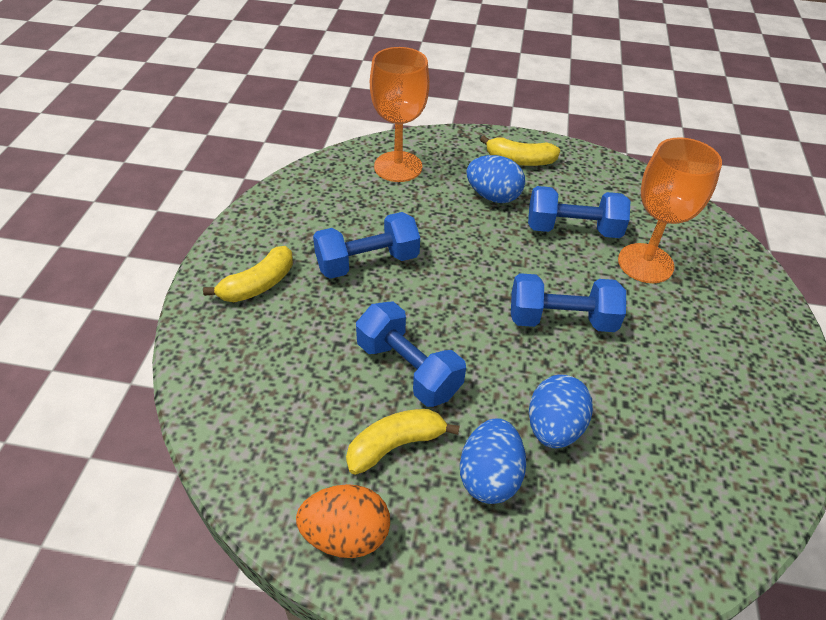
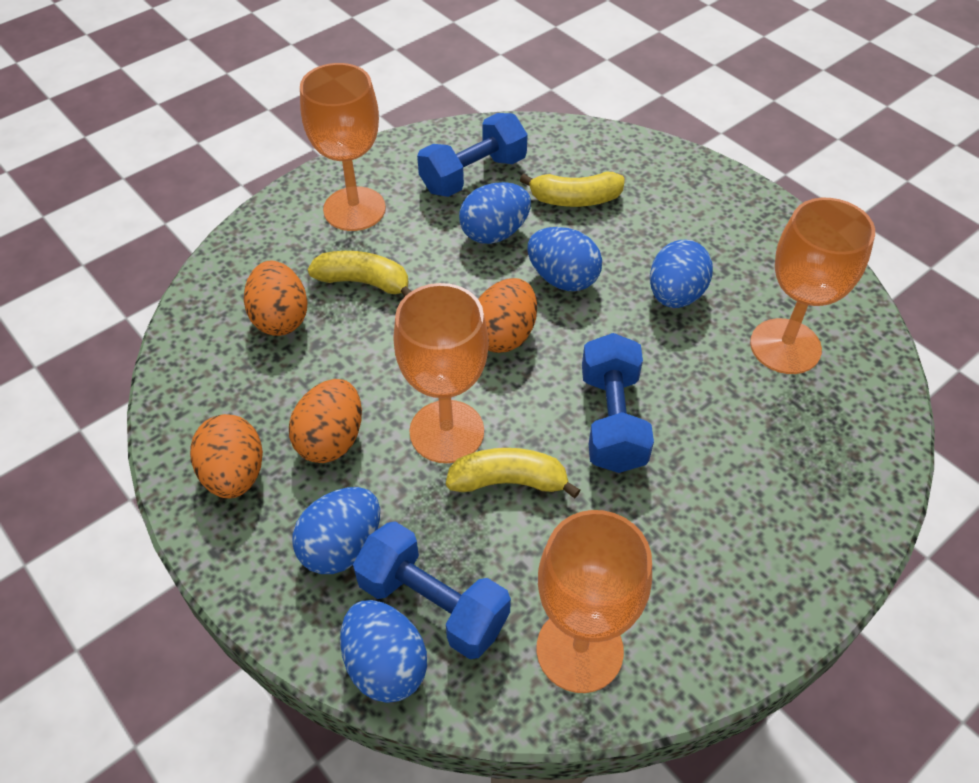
blue dumbbell: [313,212,420,279] [356,302,466,407] [511,273,626,332] [528,186,631,238] = 4 -> [353,521,511,659] [417,113,528,197] [582,333,654,473] = 3
blue egg: [460,418,526,504] [466,155,525,203] [529,375,593,448] = 3 -> [292,487,380,574] [340,600,427,703] [459,182,531,244] [528,227,602,291] [650,240,713,308] = 5
orange egg: [296,484,390,558] = 1 -> [190,414,263,499] [244,261,308,336] [289,379,362,463] [478,278,537,353] = 4
orange goblet: [370,47,430,182] [618,137,722,283] = 2 -> [300,63,386,231] [393,283,489,463] [537,510,652,693] [750,198,875,374] = 4

